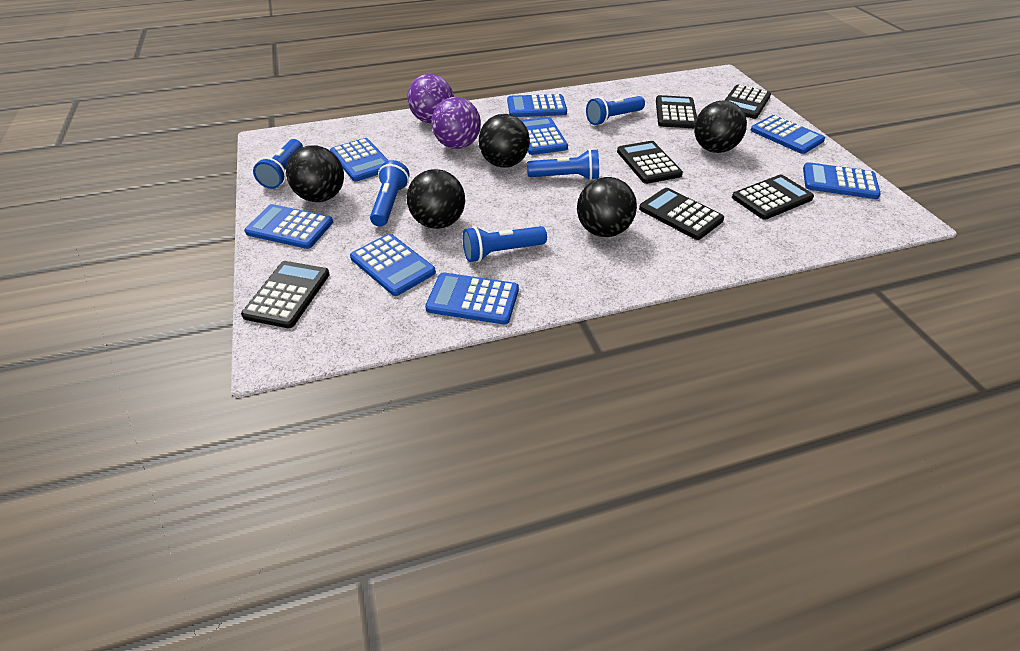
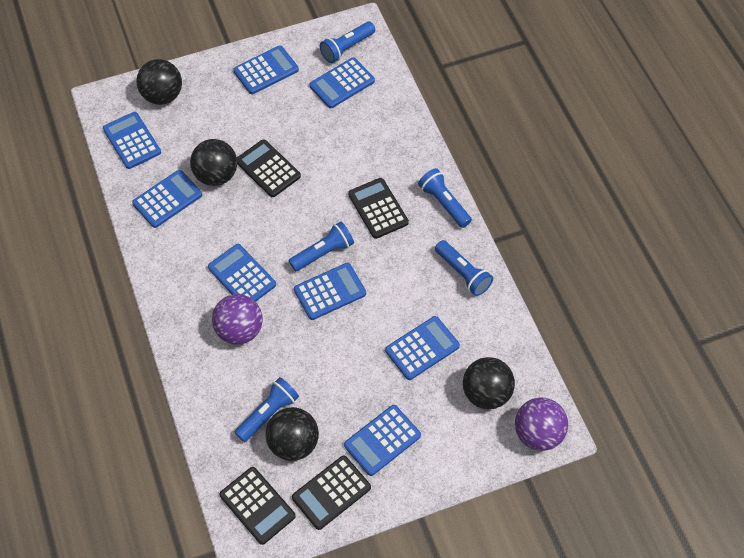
black ball: [286,145,344,202] [407,169,465,229] [479,114,530,168] [577,177,637,237] [694,100,747,153] = 5 -> [136,59,182,105] [190,139,237,186] [265,407,319,461] [463,357,515,409] = 4
black calculator: [241,261,330,328] [617,141,683,184] [639,188,724,240] [656,95,697,128] [724,85,771,119] [732,174,814,220] = 6 -> [220,467,296,545] [237,139,301,197] [292,456,371,530] [348,178,409,239] = 4

